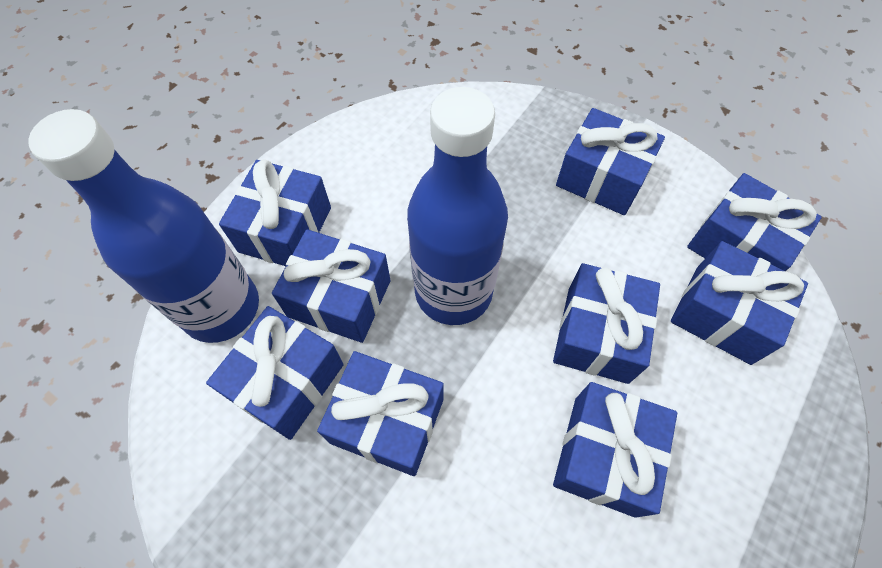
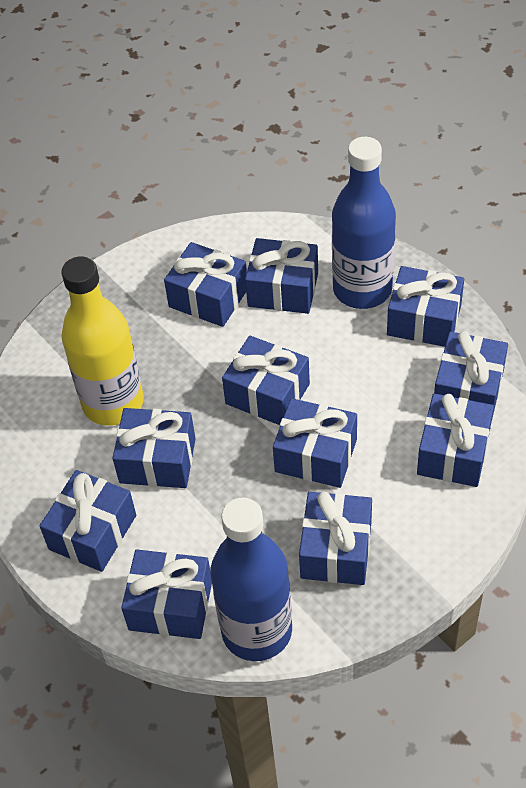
blue gift: [206,306,344,440] [219,159,331,266] [272,229,391,343] [317,351,444,476] [553,263,660,384] [553,382,677,518] [556,108,665,215] [671,241,808,365] [687,173,822,271] = 9 -> [40,470,136,572] [113,408,196,488] [121,549,212,639] [164,242,247,327] [222,336,310,425] [245,238,318,314] [273,398,357,488] [299,492,372,585] [387,266,464,347] [417,393,494,487] [434,331,508,418] = 11
yellow bottle: none = 0 -> [61,256,144,426] = 1

